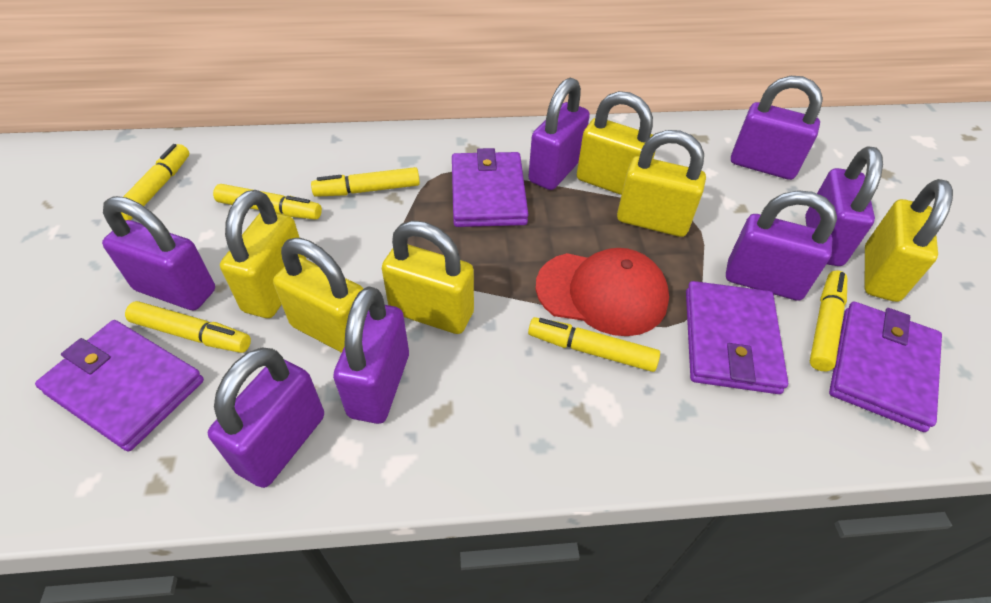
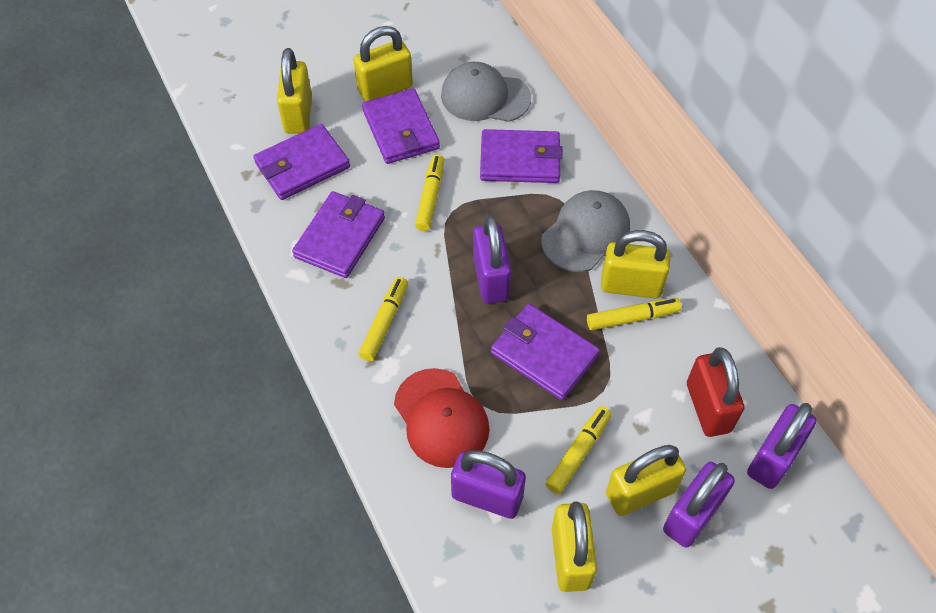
grey cap: none = 0 -> [441,62,531,122] [541,190,630,272] = 2
purple padlock: [102,196,215,310] [208,347,324,488] [333,286,409,424] [528,78,590,190] [726,190,837,301] [731,76,823,180] [805,146,883,266] = 7 -> [451,450,526,519] [473,215,511,304] [663,462,735,548] [747,403,816,489] = 4
purple wallet: [35,320,204,452] [452,148,528,227] [686,281,788,394] [829,302,942,432] = 4 -> [253,124,350,200] [292,191,385,278] [362,88,440,164] [480,129,563,183] [491,304,600,400] = 5
red padlock: none = 0 -> [687,347,744,437] = 1
yellow marker: [121,144,189,220] [125,301,251,353] [213,184,322,220] [311,167,420,197] [528,317,660,372] [810,270,847,371] = 6 -> [359,277,408,361] [415,155,444,231] [546,406,612,494] [587,298,681,330] = 4
yellow padlock: [220,190,307,318] [273,238,363,353] [382,221,474,334] [577,91,656,195] [617,130,706,237] [865,179,953,302] = 6 -> [277,48,312,134] [353,26,413,101] [552,501,597,592] [601,230,670,298] [606,445,686,516] = 5

